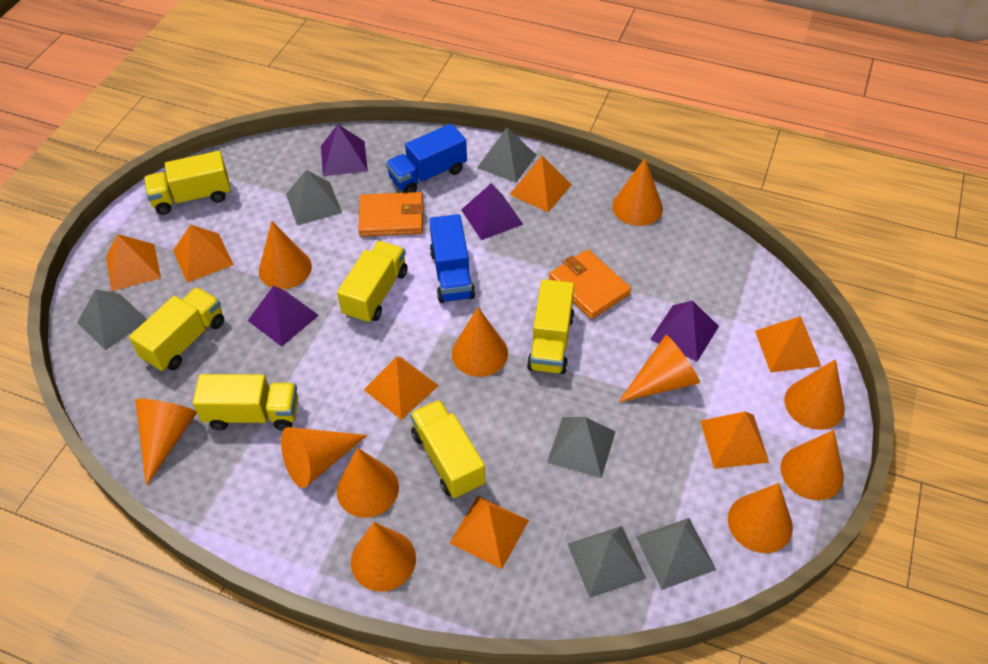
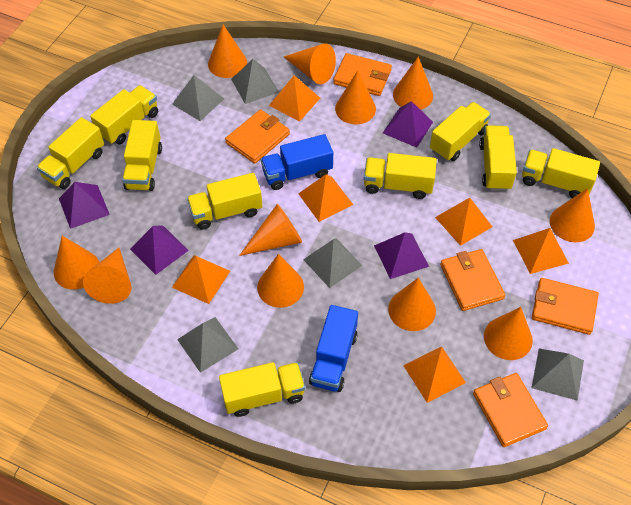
grey pyramid: [77,289,147,350] [286,170,342,225] [477,128,537,183] [547,417,616,478] [568,526,646,598] [636,518,716,590] = 6 -> [172,75,224,121] [177,317,238,373] [231,59,279,104] [303,238,362,288] [531,348,584,401] = 5
orange pyramid: [106,234,161,291] [173,224,234,283] [364,357,439,420] [450,496,529,569] [509,156,572,212] [700,411,769,469] [755,316,821,373] = 7 -> [172,255,230,304] [269,75,320,121] [298,174,353,222] [403,346,466,403] [435,198,493,246] [513,228,569,274] = 6
orange wallet: [358,192,424,236] [549,249,631,319] = 2 -> [225,109,290,164] [333,53,392,96] [440,249,505,311] [473,373,548,447] [532,278,599,335] = 5
yellow truck: [129,287,224,372] [144,151,231,215] [193,374,298,431] [337,241,408,324] [410,400,485,498] [527,279,574,374] = 6 -> [37,117,104,189] [90,85,158,145] [122,120,162,191] [187,173,262,230] [219,362,305,417] [364,153,437,199] [430,102,491,161] [479,125,517,191] [522,148,600,198] = 9

